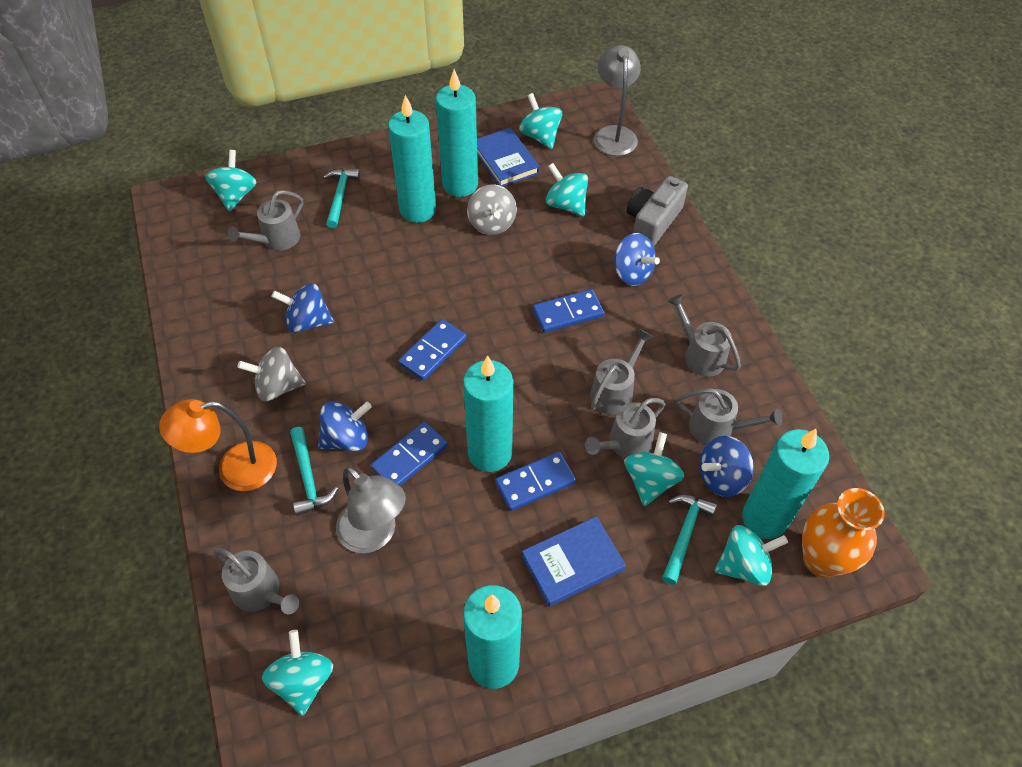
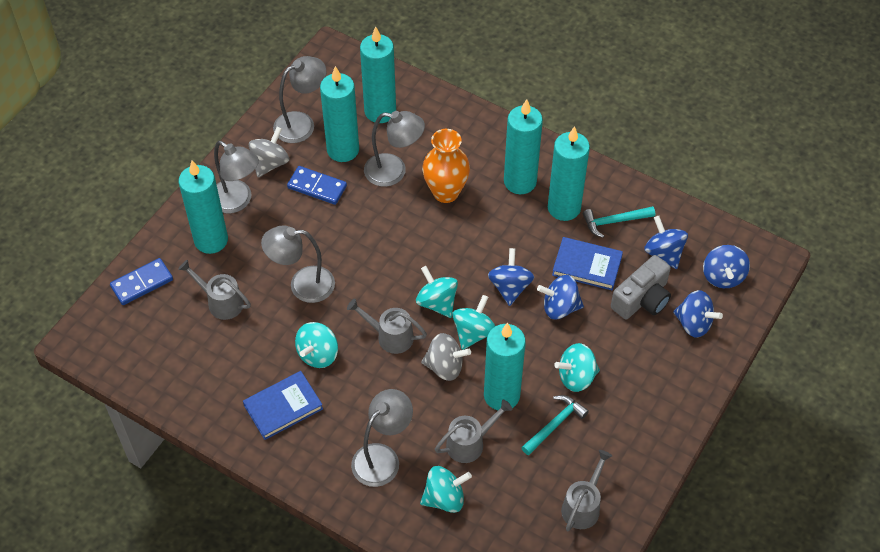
blue domino: [371,422,448,486] [398,319,467,381] [495,452,576,511] [533,289,604,333] = 4 -> [110,258,173,305] [287,166,347,205] = 2
blue spinning top: [271,283,334,333] [318,401,372,451] [613,233,660,286] [699,436,754,497] = 4 -> [488,248,534,306] [537,275,584,319] [644,216,688,269] [673,290,723,338] [703,245,750,288] = 5
grey lamp: [336,466,406,553] [594,45,641,156] = 2 -> [214,141,259,213] [261,225,335,303] [273,56,326,143] [351,389,413,487] [364,111,425,187] = 5
grey watering can: [213,548,299,614] [227,190,303,251] [585,398,666,458] [590,329,654,414] [668,294,741,377] [676,388,782,445] = 6 -> [178,260,251,320] [347,299,427,354] [435,399,513,463] [561,450,612,531] = 4
orange lamp: [159,399,277,491] = 1 -> none = 0
turquoise candle: [388,95,436,223] [436,69,478,197] [463,355,513,472] [463,585,522,689] [742,429,829,539] = 5 -> [179,160,228,254] [320,66,359,162] [360,26,396,123] [484,323,526,410] [504,99,543,194] [548,126,590,221] = 6
turquoise hammer: [290,427,338,516] [323,168,361,228] [662,495,717,585] = 3 -> [521,395,589,455] [583,206,655,238] = 2
turquoise spinning top: [205,150,257,212] [262,630,333,716] [519,93,562,149] [546,163,588,216] [624,432,684,506] [715,525,788,586] = 6 -> [295,322,338,368] [416,266,458,318] [420,466,472,513] [452,295,495,350] [554,343,600,392] = 5

